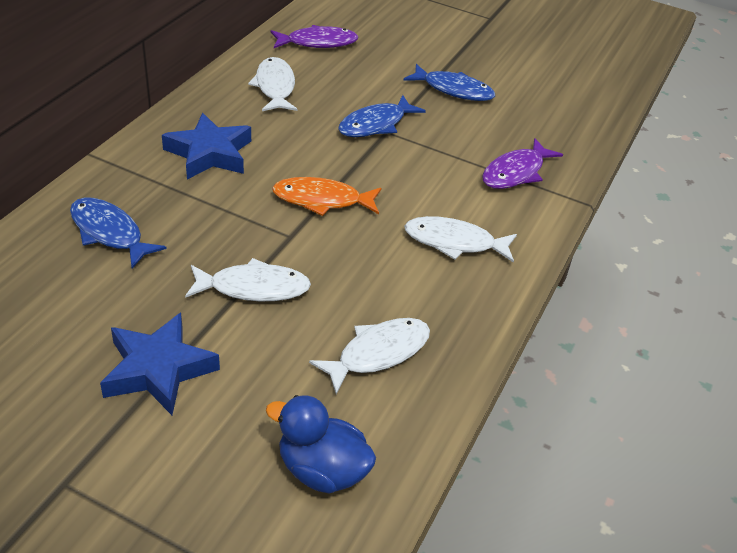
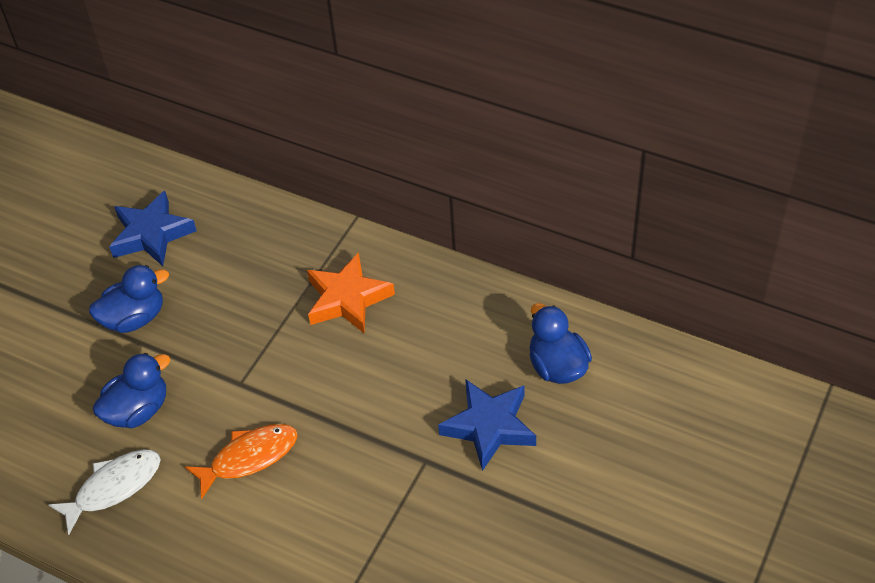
blue duck: [266,395,376,494] = 1 -> [89,265,169,333] [93,353,170,428] [529,303,592,384] = 3
blue fish: [70,197,167,268] [338,95,426,137] [403,64,495,101] = 3 -> none = 0
orange star: none = 0 -> [307,252,395,334] = 1
purple fish: [270,25,359,48] [482,138,563,189] = 2 -> none = 0
white fish: [185,258,311,301] [248,57,297,111] [309,318,430,394] [404,216,517,262] = 4 -> [48,450,161,535] = 1

